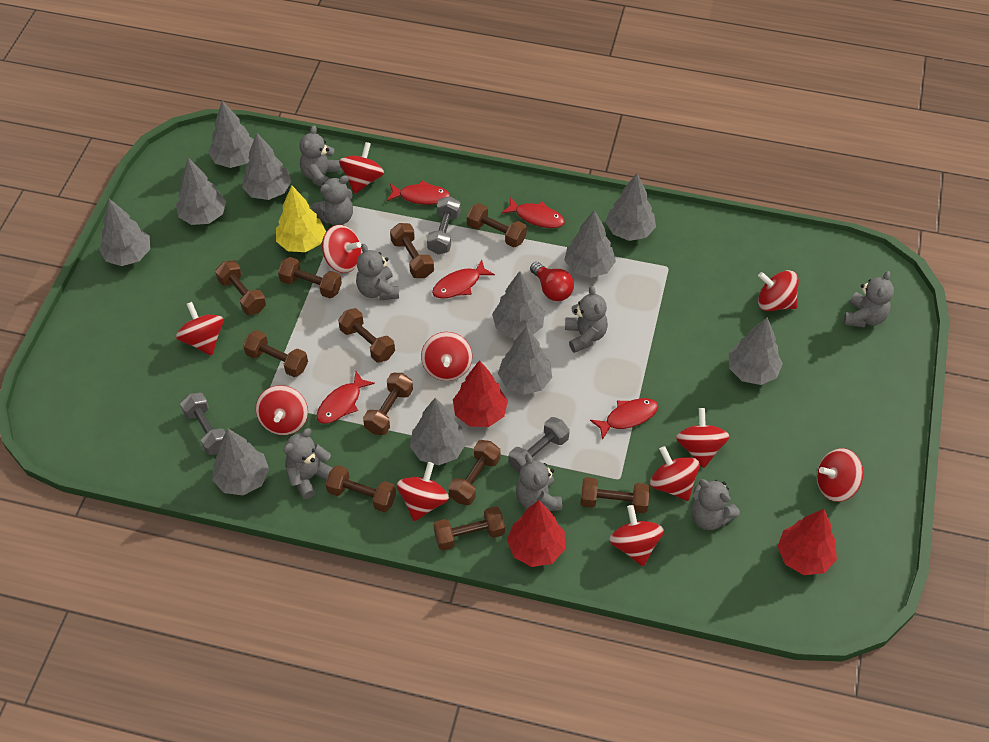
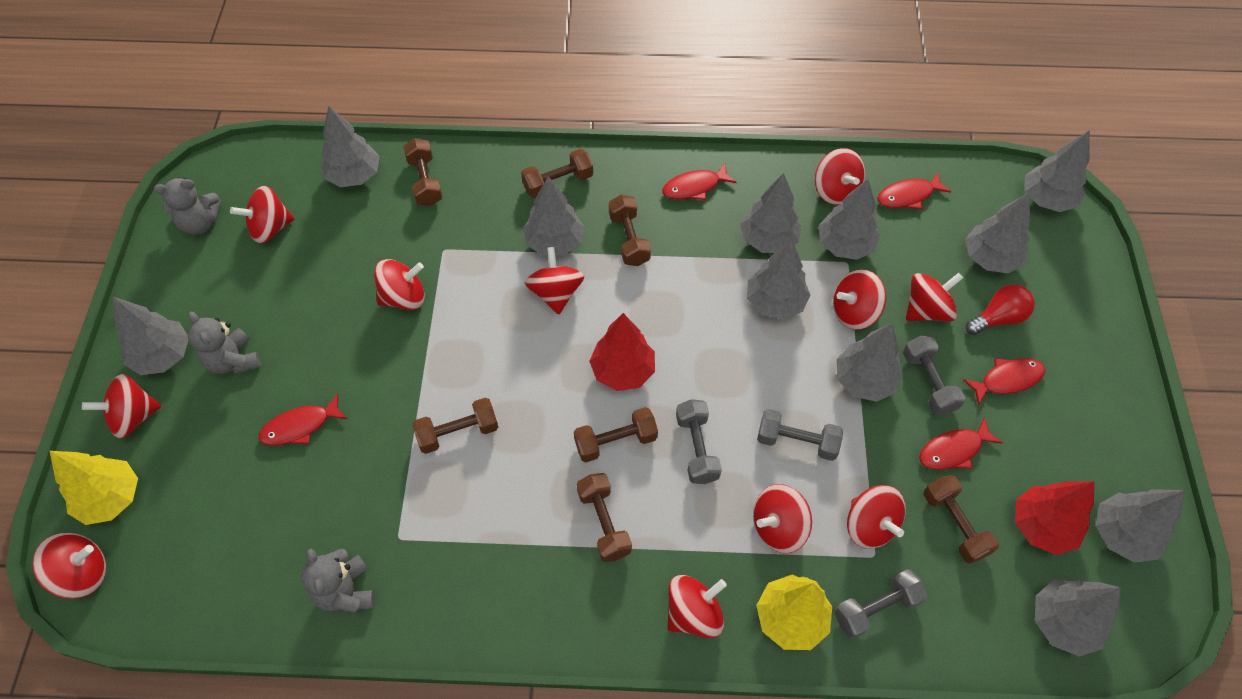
brown dumbbell: [215,261,266,315] [243,330,308,377] [278,257,342,298] [326,465,396,512] [338,308,395,363] [363,373,413,435] [390,223,434,278] [434,506,505,551] [449,440,501,505] [467,203,527,247] [580,477,650,513] = 11 -> [403,138,443,206] [413,398,498,454] [521,149,593,198] [574,407,658,462] [577,473,632,562] [609,195,651,266] [924,475,999,564] = 7
grey dumbbell: [180,393,225,455] [427,196,461,254] [508,417,570,473] = 3 -> [676,399,722,484] [757,409,843,461] [835,569,928,639] [903,336,966,415] = 4
grey teddy bear: [283,428,333,499] [299,125,341,187] [312,176,353,225] [356,244,399,300] [516,454,562,511] [565,286,608,353] [691,479,740,530] [844,271,894,327] = 8 -> [154,178,221,235] [188,312,261,374] [301,549,375,612] = 3
red tree: [453,360,508,427] [507,500,565,567] [777,509,837,575] = 3 -> [589,313,655,391] [1015,481,1094,555] = 2
yellow tree: [276,186,326,252] = 1 -> [50,451,138,525] [756,575,832,650] = 2

